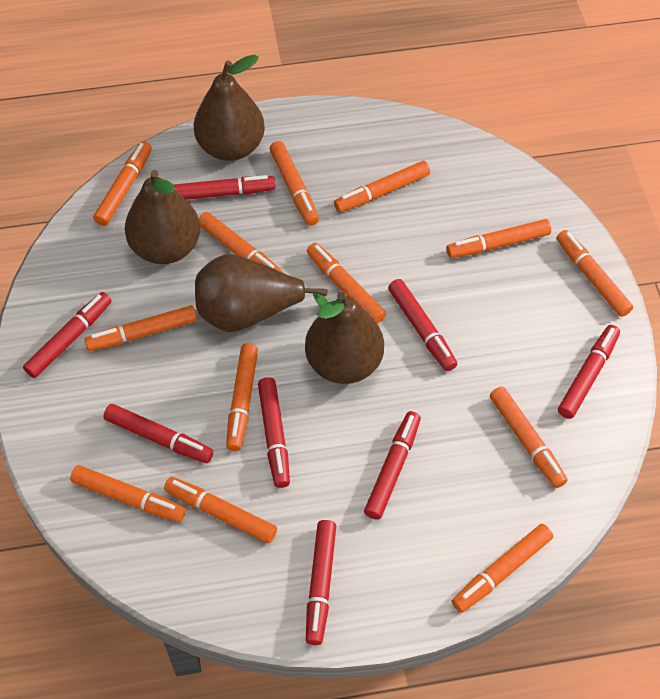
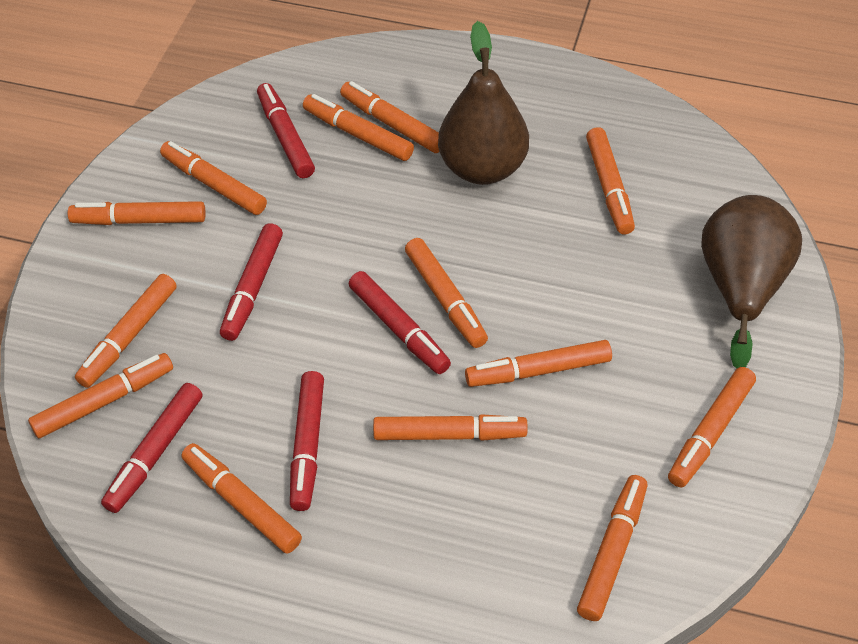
brown pear: [125,170,200,264] [194,55,265,161] [195,254,328,332] [305,292,384,384] = 4 -> [438,21,529,185] [701,195,802,368] = 2
red marker: [23,292,112,378] [103,404,213,463] [174,175,275,200] [258,377,290,488] [306,520,336,645] [364,411,421,520] [388,279,457,371] [558,325,620,419] = 8 -> [101,383,202,513] [220,223,283,341] [257,83,315,178] [290,371,324,511] [349,271,451,374] = 5

